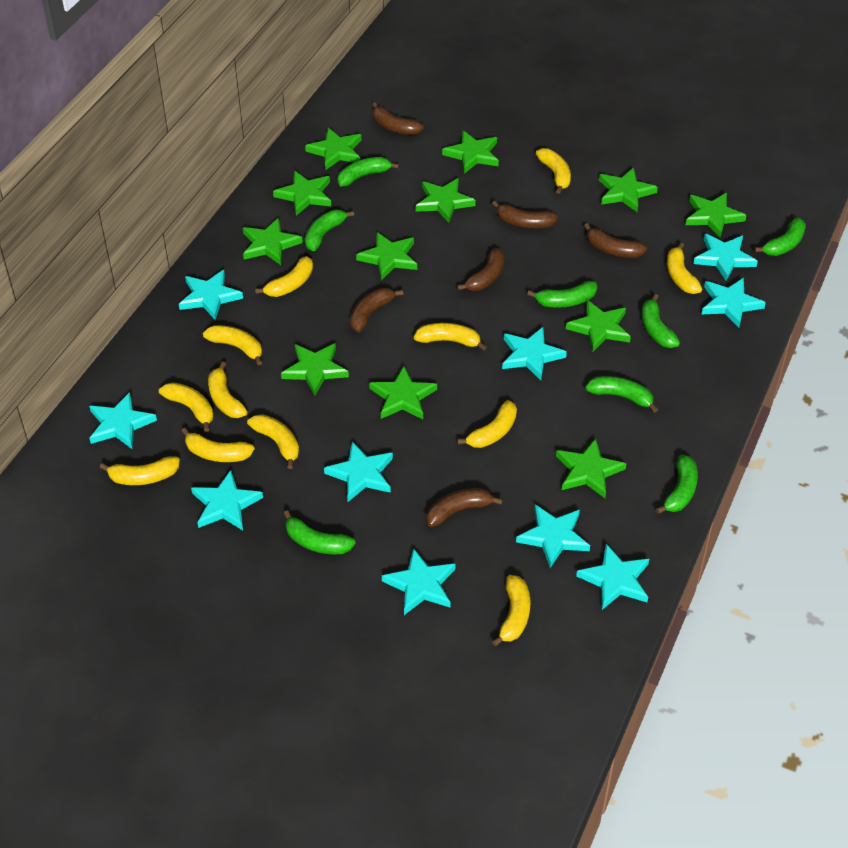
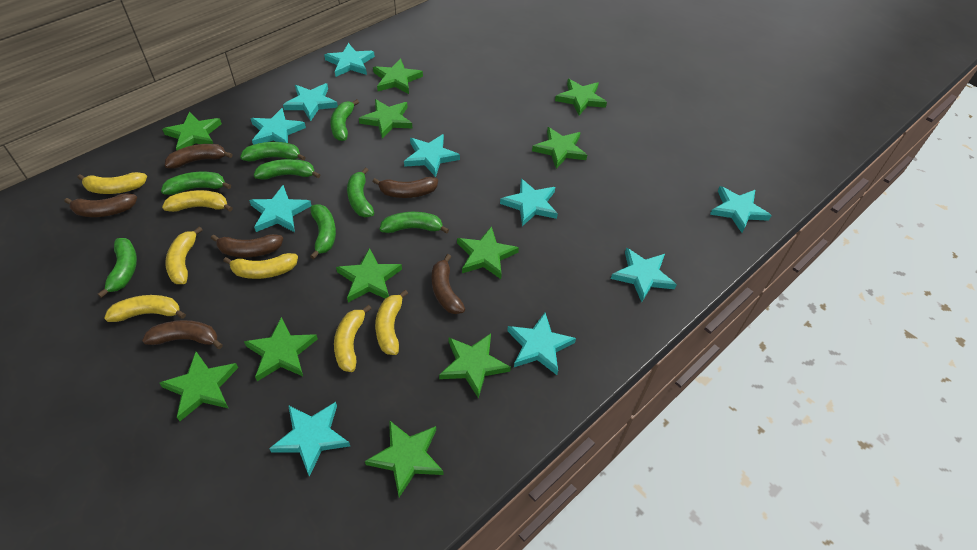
green star: [243,218,303,265] [273,171,331,216] [281,343,349,396] [305,128,362,170] [356,232,417,280] [369,366,437,419] [416,178,476,223] [442,131,499,174] [556,438,626,498] [566,300,631,352] [599,167,658,212] [685,193,747,238] = 12 -> [159,352,238,421] [162,111,222,150] [244,317,318,381] [336,248,402,302] [359,99,413,139] [365,420,444,497] [373,59,423,94] [439,333,511,399] [457,226,519,279] [532,127,587,169] [555,79,607,116] = 11
yellow banana: [100,456,180,485] [159,382,214,432] [181,428,254,462] [203,325,262,365] [208,362,248,418] [247,414,299,469] [255,256,313,297] [414,323,486,351] [457,400,517,448] [492,575,530,646] [536,148,571,194] [667,243,702,294] = 12 -> [78,172,147,194] [104,295,186,322] [162,190,233,212] [165,226,203,284] [223,253,298,279] [334,305,372,372] [375,290,408,355] = 7

